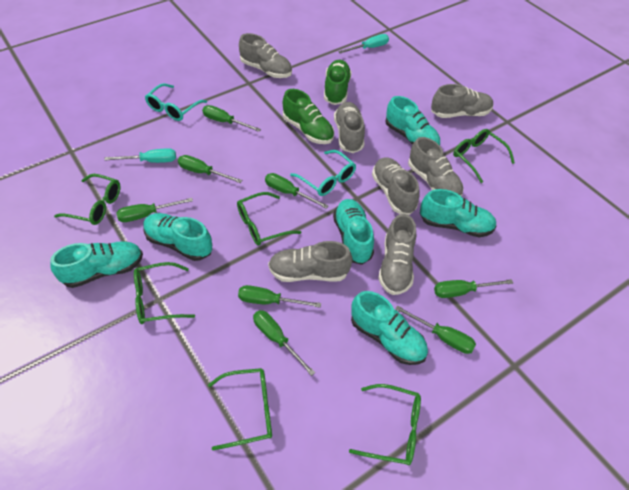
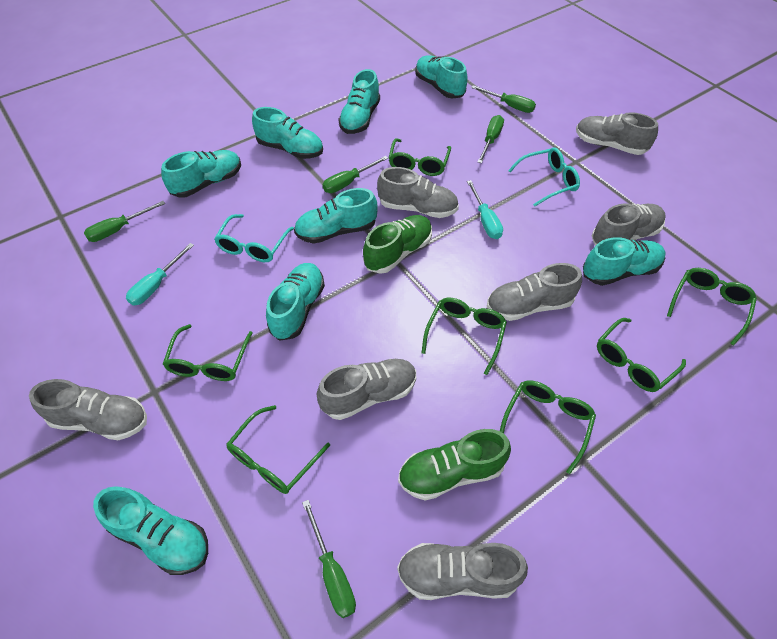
green glasses: [54,174,120,225] [134,262,195,324] [208,368,272,450] [237,192,301,246] [349,384,421,465] [453,129,515,183] = 6 -> [163,324,252,381] [226,405,330,494] [389,138,451,176] [421,298,507,375] [500,380,596,474] [597,318,686,392] [667,268,757,345] = 7
green screwdriver: [116,198,193,222] [178,155,242,183] [202,105,261,132] [238,285,321,308] [253,310,315,376] [265,173,328,209] [395,306,476,354] [434,279,513,298] = 8 -> [84,201,165,242] [302,500,356,618] [323,156,388,193] [471,85,536,113] [478,115,504,163] = 5
turquoise shoe: [50,241,143,288] [144,213,212,261] [333,199,374,265] [351,291,428,365] [385,96,440,145] [420,189,497,237] = 6 -> [93,486,208,575] [161,150,241,198] [252,107,323,159] [266,263,325,341] [294,188,378,244] [338,69,380,134] [415,55,468,98] [583,237,666,286] = 8

